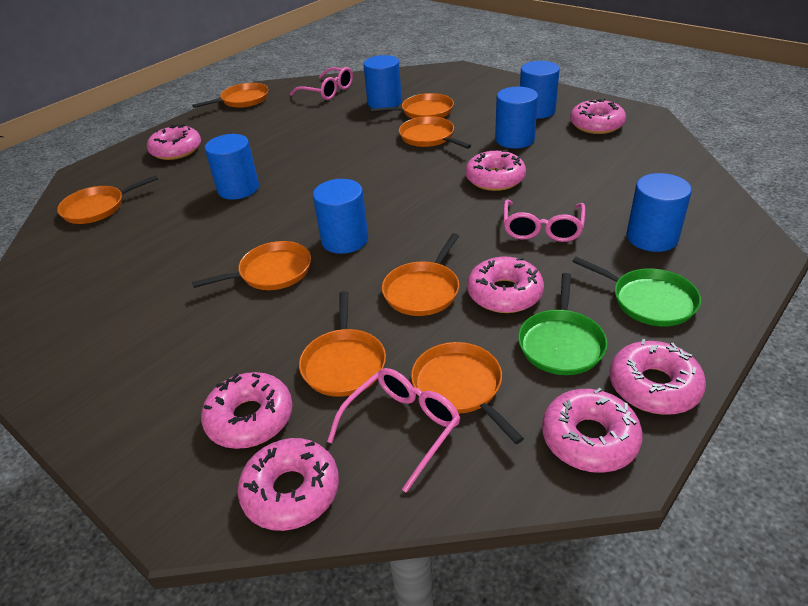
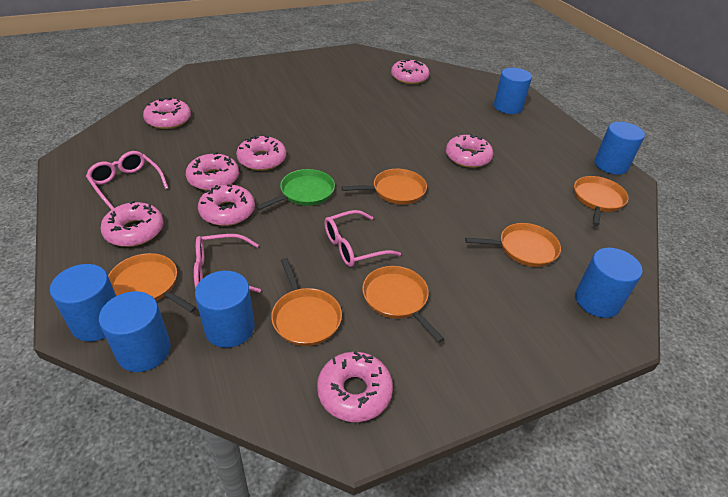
green pan: [518,273,607,375] [572,257,701,326] = 2 -> [256,169,335,210] = 1
orange pan: [57,175,158,224] [192,83,269,108] [192,241,311,290] [299,291,386,397] [370,93,454,119] [382,233,459,316] [399,116,471,149] [411,342,524,444] = 8 -> [108,253,197,313] [271,258,342,346] [341,169,427,205] [362,266,444,343] [465,223,561,267] [574,176,629,226] = 6

